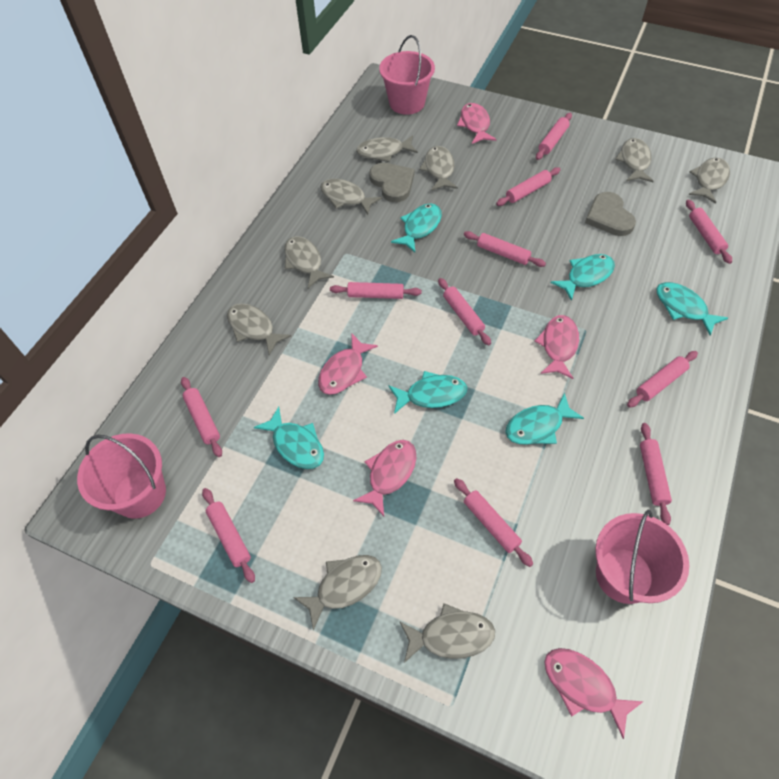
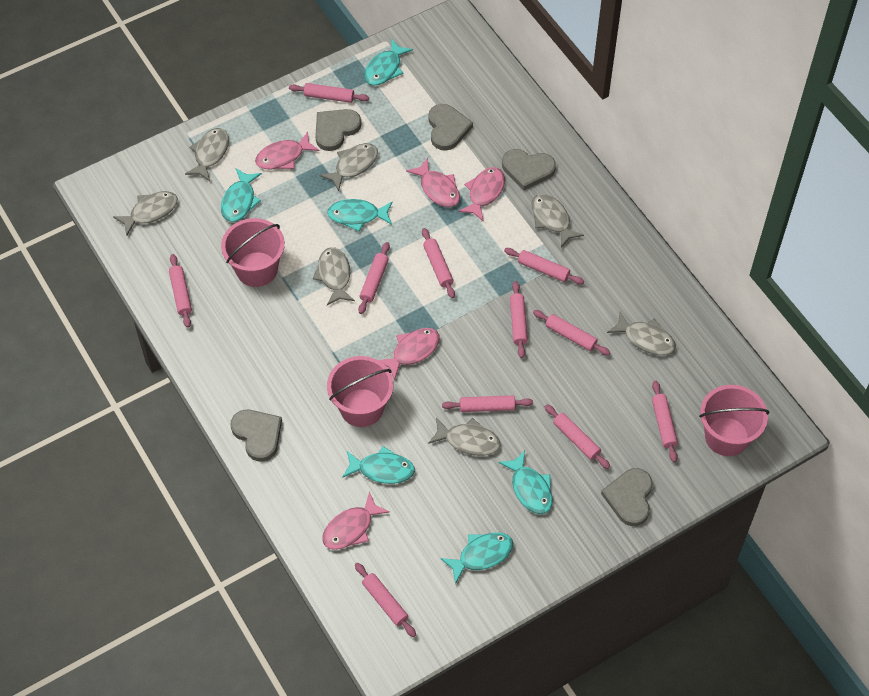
grey fish: [227,303,291,355] [284,236,334,288] [293,555,382,630] [320,179,382,215] [356,135,418,162] [399,603,495,663] [419,146,458,191] [615,138,654,182] [689,158,730,204] = 9 -> [113,191,178,235] [185,128,229,181] [313,247,355,305] [320,143,378,191] [428,418,500,456] [531,194,584,247] [607,312,676,355] = 7
grey heart: [369,163,415,202] [585,192,636,236] = 2 -> [230,410,282,461] [315,109,361,151] [428,104,473,151] [502,149,556,191] [601,468,653,526] = 5

